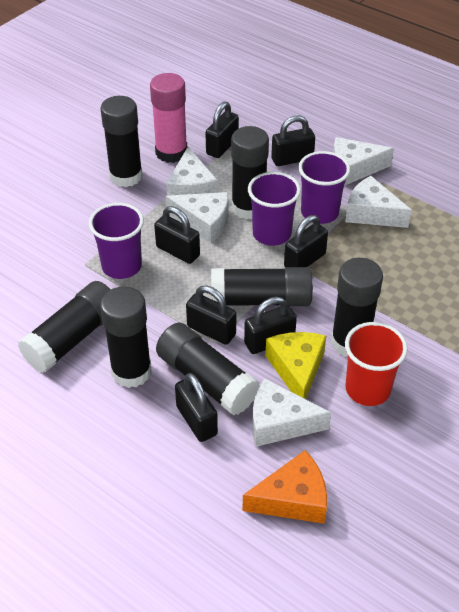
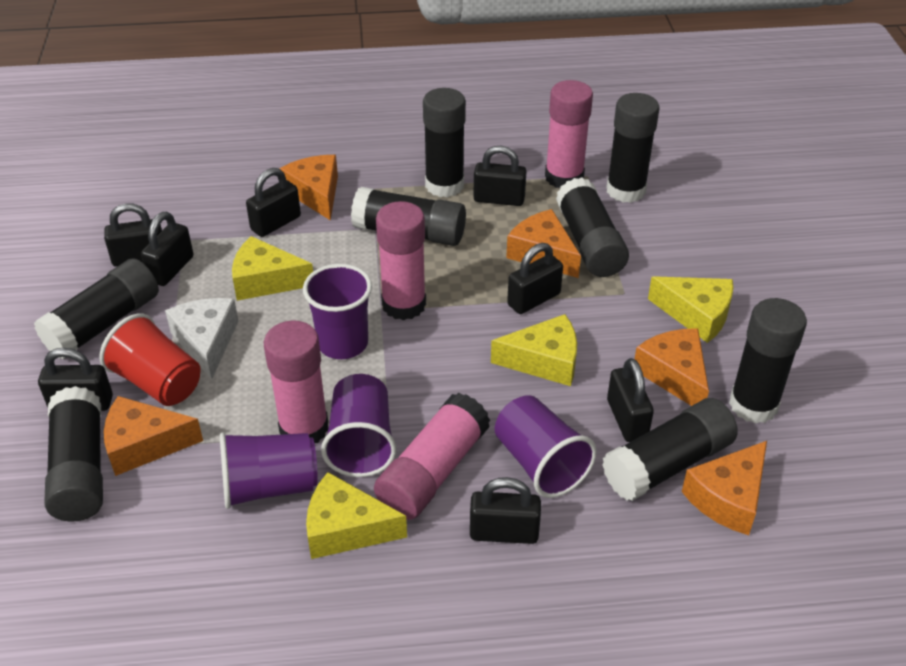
black glue stick: [18,281,111,373] [100,96,143,187] [100,286,152,388] [156,323,259,416] [211,267,313,306] [231,126,269,219] [331,258,383,357] = 7 -> [34,258,159,360] [44,386,103,522] [351,187,466,246] [423,88,466,197] [556,177,629,277] [602,398,738,501] [606,93,659,203] [729,298,807,423] = 8
black padlock: [154,206,200,264] [175,373,218,442] [186,286,236,345] [205,102,239,158] [244,297,297,354] [271,116,315,166] [284,215,328,268] = 7 -> [38,348,113,411] [104,203,162,267] [141,212,193,286] [246,168,301,237] [470,477,541,544] [473,146,527,206] [507,243,563,314] [607,358,654,442] = 8
orange cheese: [243,450,327,524] = 1 -> [104,396,203,476] [279,155,338,221] [506,209,581,278] [634,328,709,406] [682,441,767,535] = 5
pink glue stick: [150,73,187,163] = 1 -> [264,320,328,443] [374,393,490,520] [376,201,426,320] [545,80,593,188] = 4
purple cup: [89,203,144,279] [248,172,301,246] [298,151,350,224] = 3 -> [220,432,318,509] [303,264,372,359] [321,374,397,477] [495,395,597,498] = 4
white cheese: [165,192,228,243] [166,147,218,196] [252,378,331,447] [333,137,394,186] [345,176,412,228] = 5 -> [165,298,238,379] = 1
yellow cheese: [265,332,326,399] = 1 -> [232,236,313,301] [306,472,407,559] [491,314,577,386] [648,276,733,343] = 4

